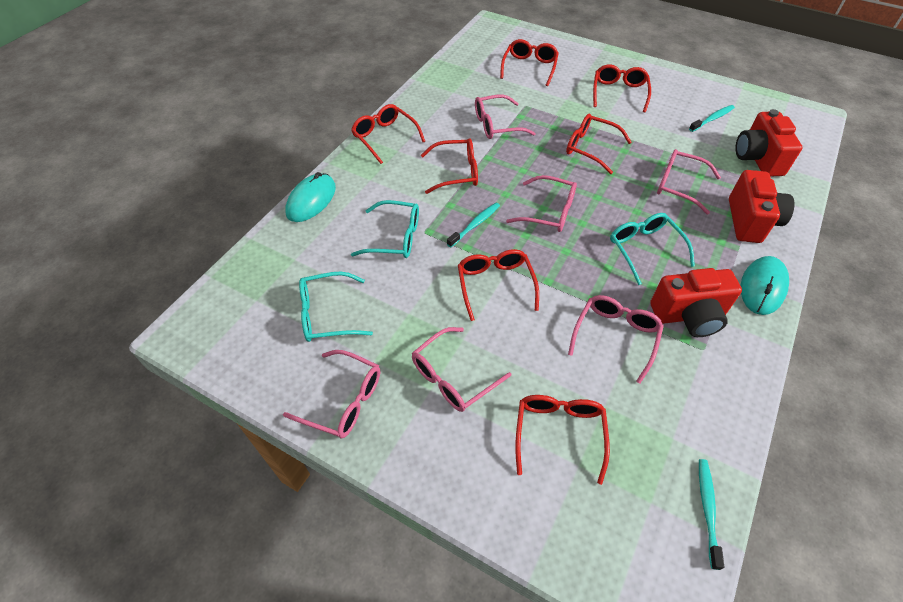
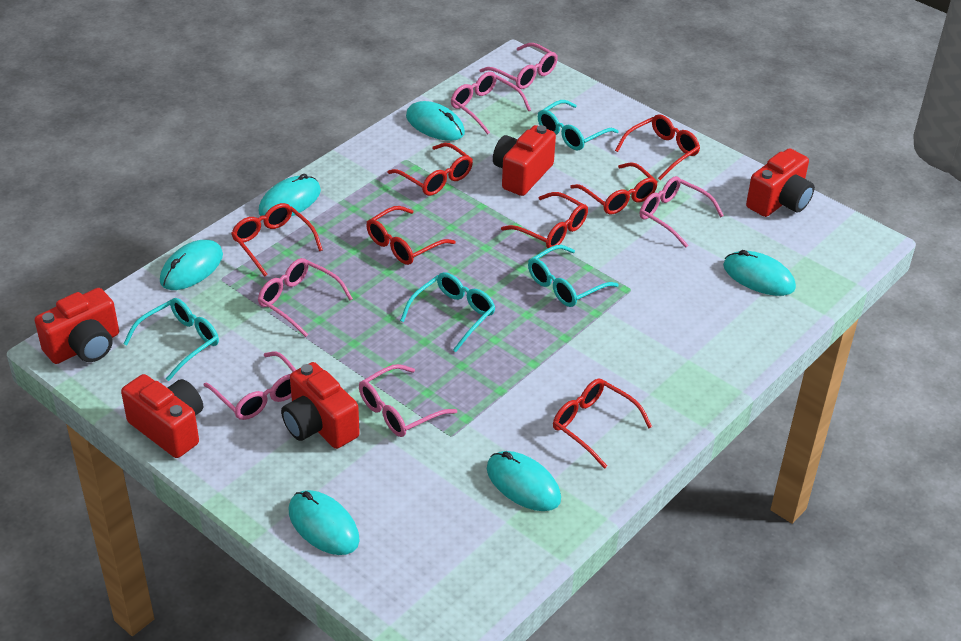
red camera: [650,268,742,337] [729,170,794,243] [736,109,803,176] = 3 -> [34,288,119,364] [121,374,203,458] [281,362,360,449] [493,125,556,196] [746,148,815,217] = 5
turquoise glasses: [299,271,373,342] [351,200,419,258] [610,213,695,285] = 3 -> [123,298,219,381] [400,272,495,352] [528,245,619,307] [538,100,619,150] = 4
turquoise mouse: [285,172,336,222] [741,256,789,315] = 2 -> [160,240,223,290] [258,174,321,216] [289,490,359,555] [406,101,465,141] [487,451,561,511] [723,250,796,296] = 6
turquoise toothbrush: [447,203,500,247] [689,105,735,132] [699,459,724,570] = 3 -> none = 0

